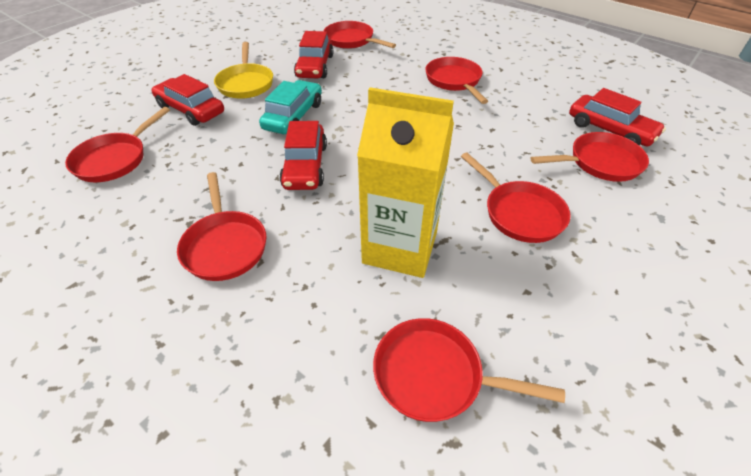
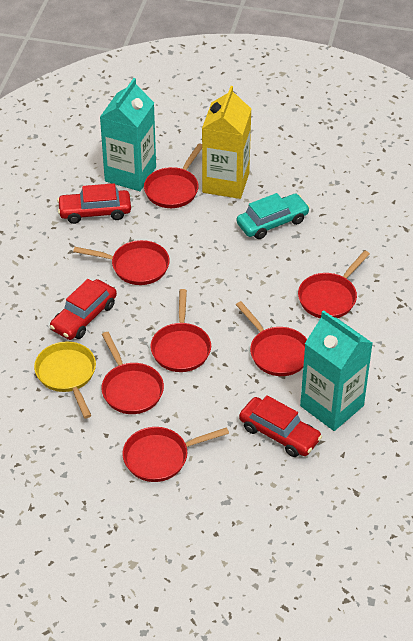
red car: [152,74,224,126] [280,121,327,190] [294,31,333,78] [569,88,666,147] = 4 -> [50,279,117,340] [57,183,131,224] [239,395,322,457] = 3
turquoise carton: none = 0 -> [100,78,156,191] [300,310,373,431] = 2

